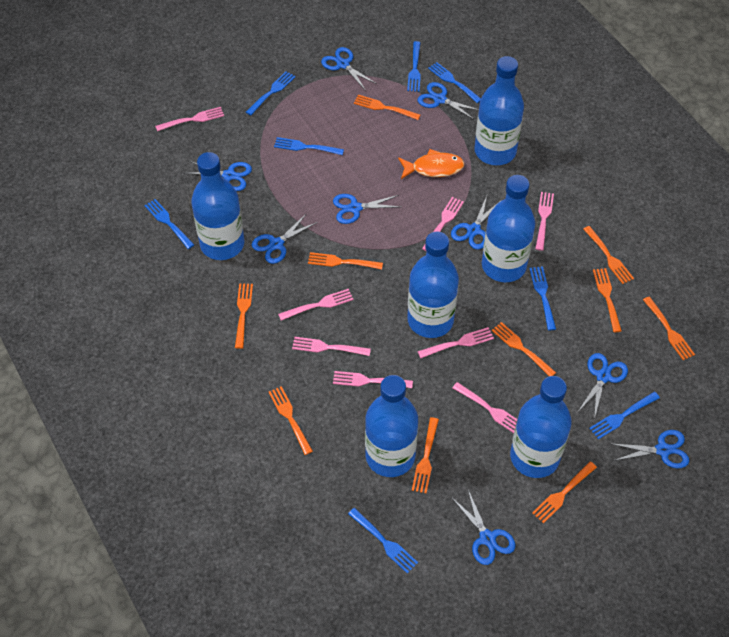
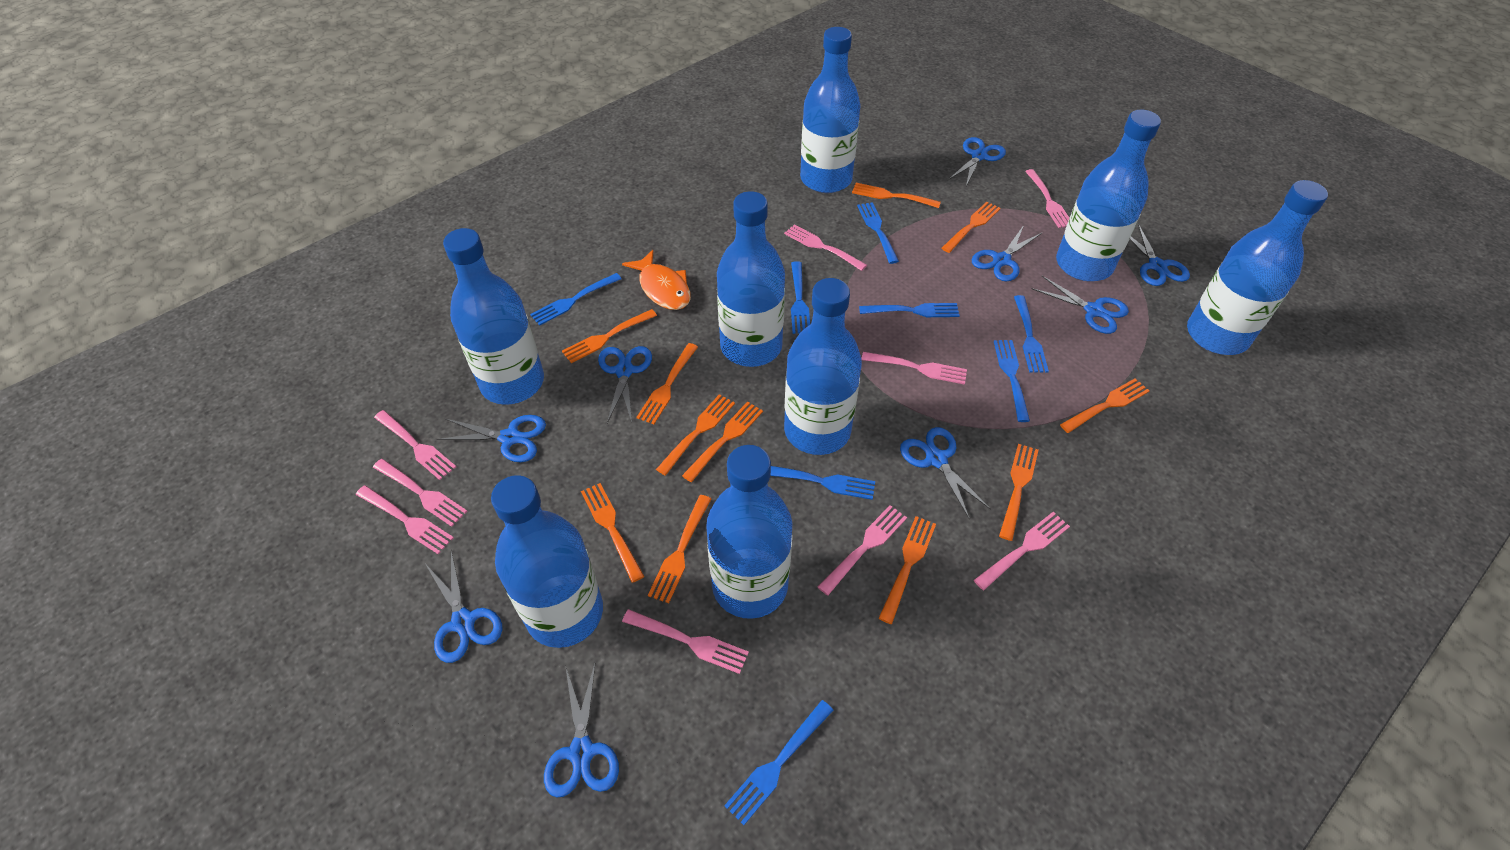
blue bottle: [191,152,245,260] [365,375,418,477] [407,231,459,338] [474,56,524,165] [482,175,535,282] [510,376,572,478] = 6 -> [443,228,544,405] [491,475,603,648] [706,445,792,619] [717,191,785,367] [784,278,862,455] [800,27,861,193] [1056,110,1161,281] [1187,180,1328,355] = 8
orange fork: [235,283,253,349] [269,386,313,455] [308,252,383,269] [354,95,421,120] [412,417,439,493] [492,322,556,376] [532,461,597,523] [583,226,634,284] [593,268,622,332] [643,297,695,360] = 10 -> [562,309,657,363] [581,483,645,583] [636,343,698,424] [648,495,711,603] [656,394,735,476] [682,402,763,482] [852,183,941,208] [878,516,936,624] [941,202,1000,253] [999,444,1039,541] [1060,378,1149,433] = 11
pink fork: [155,107,224,131] [278,289,354,320] [292,337,371,356] [333,371,413,388] [418,327,494,358] [422,197,464,251] [453,382,517,433] [535,192,554,251] = 8 -> [356,485,454,554] [373,459,467,527] [374,410,456,480] [622,609,749,674] [784,224,867,271] [818,505,907,595] [862,352,967,385] [974,512,1070,590] [1025,169,1069,228] = 9

